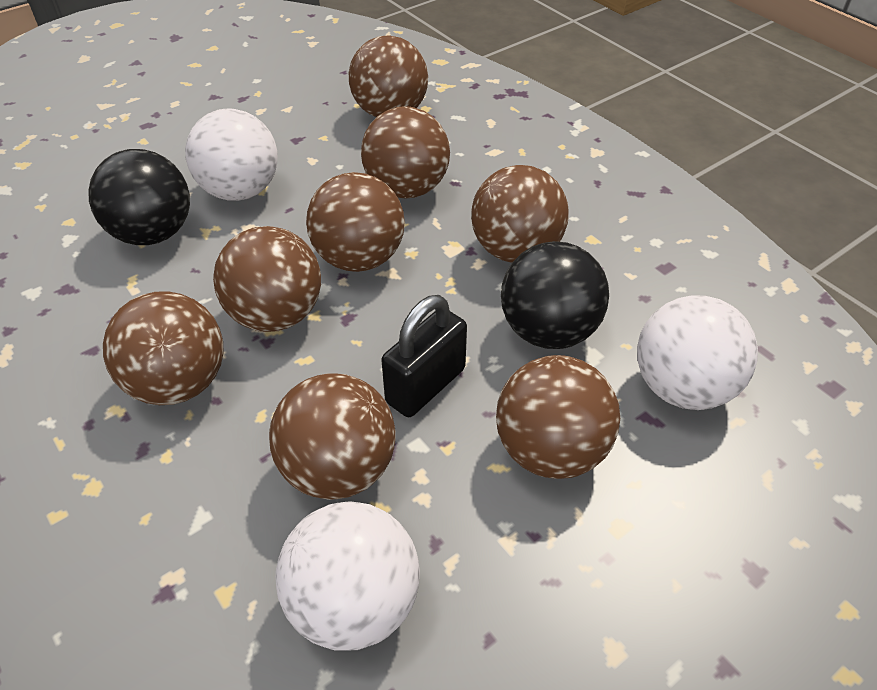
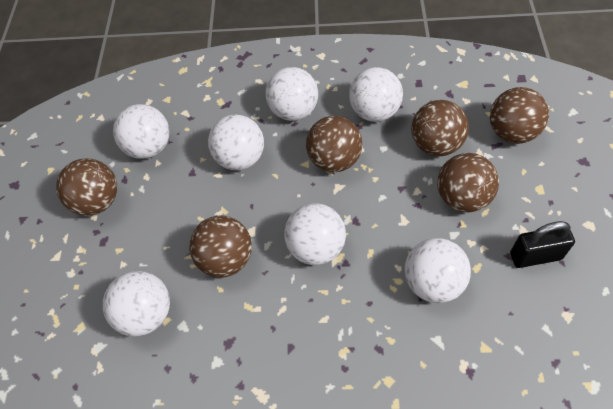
black ball: [88,149,190,245] [501,241,609,349] = 2 -> none = 0
brown ball: [103,292,224,405] [213,226,321,332] [269,374,396,500] [306,172,405,272] [349,35,428,117] [361,107,450,198] [471,165,569,263] [496,355,620,479] = 8 -> [56,158,117,216] [189,215,252,278] [306,116,362,172] [411,100,469,156] [437,153,499,212] [490,87,549,144] = 6
white ball: [185,109,278,201] [276,501,420,650] [637,295,758,410] = 3 -> [103,271,170,337] [113,104,169,159] [208,115,264,170] [265,67,318,121] [284,203,346,265] [349,67,403,122] [404,238,471,303] = 7

